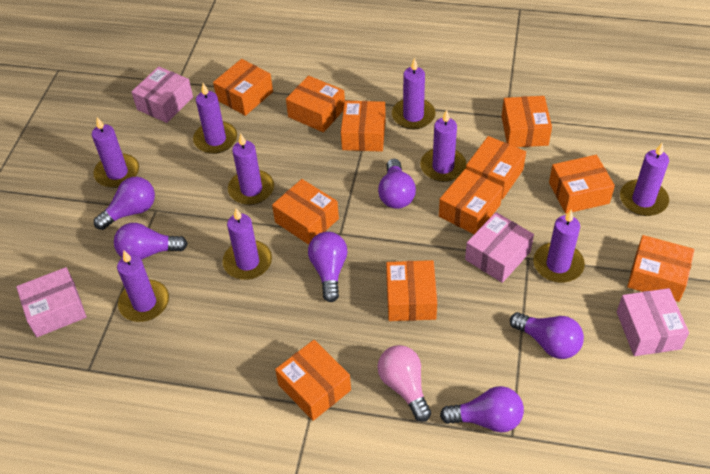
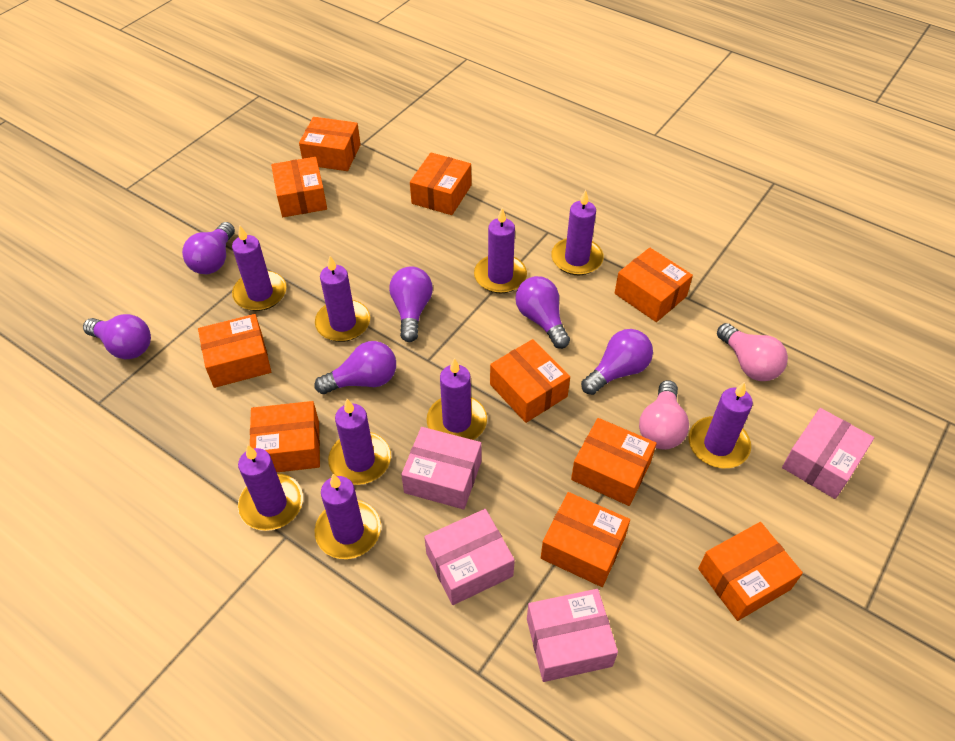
orange box: [213,59,273,116] [272,179,339,245] [275,340,351,421] [286,76,345,133] [341,101,386,152] [386,260,437,321] [439,169,503,234] [466,136,526,199] [502,96,552,147] [549,155,615,214] [627,235,695,302] = 11 -> [198,314,271,388] [250,401,320,472] [271,157,327,217] [299,117,361,171] [410,152,471,215] [490,339,570,423] [541,492,630,587] [571,418,657,506] [615,248,693,322] [698,522,803,621] = 10
pink light bulb: [378,345,431,422] = 1 -> [639,380,689,450] [717,323,788,381] = 2

